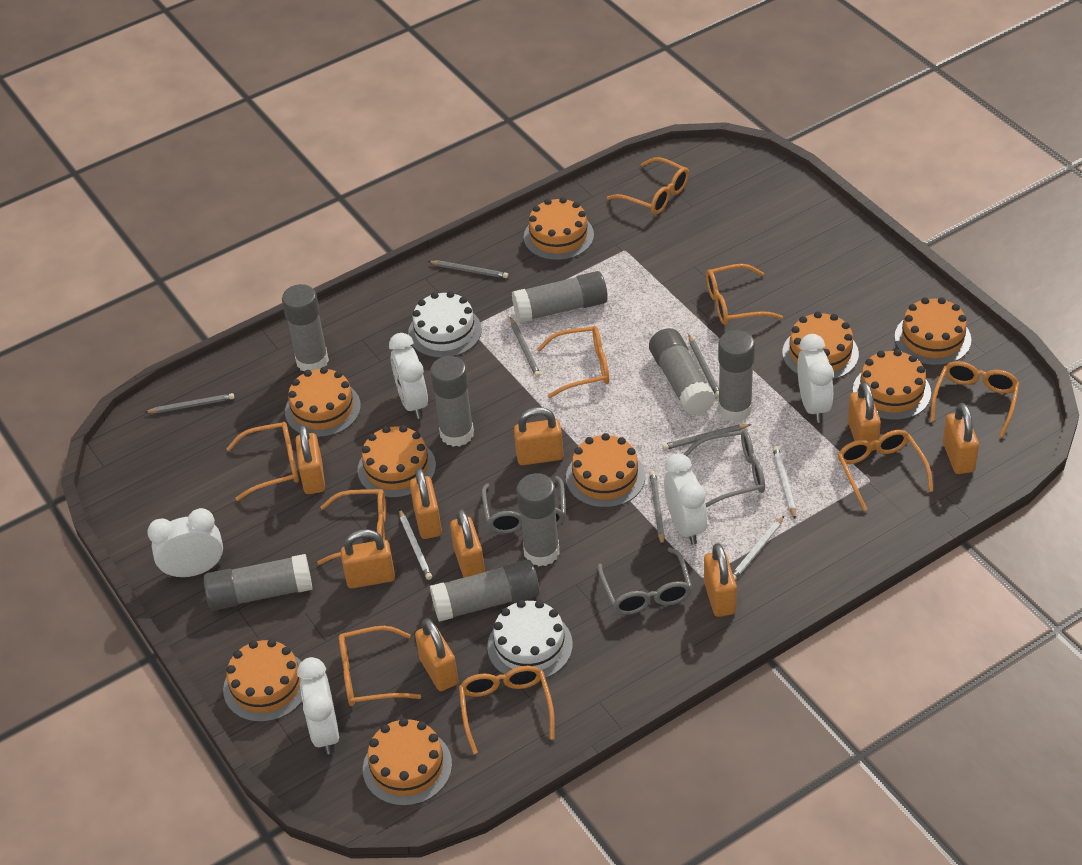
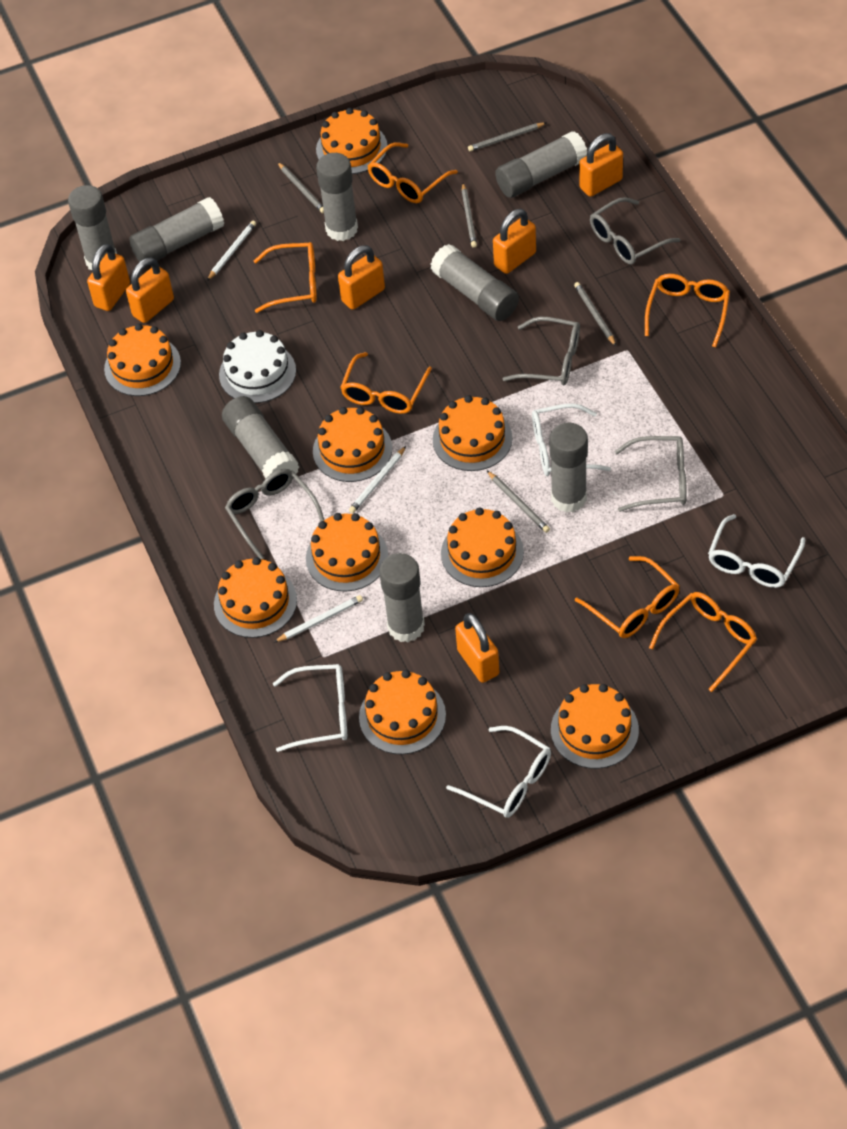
grey glasses: [482,476,566,534] [598,548,692,615] [683,430,765,508] = 3 -> [225,469,324,559] [502,317,580,385] [590,197,681,264] [614,436,687,512] = 4
grey pencil: [145,393,234,413] [428,261,508,278] [510,317,541,377] [650,471,665,546] [663,424,752,450] [689,335,719,398] = 6 -> [278,162,324,213] [462,183,477,248] [468,122,547,151] [487,471,550,533] [574,282,616,346] = 5
orange glasses: [226,422,299,501] [317,489,386,565] [339,626,421,706] [459,666,555,754] [537,326,609,398] [607,157,689,214] [706,264,783,325] [837,430,933,511] [930,361,1020,438] = 9 -> [254,242,317,313] [340,352,432,414] [367,142,458,203] [575,556,679,638] [645,274,730,347] [649,592,757,692] = 6
orange padlock: [296,424,325,494] [341,529,395,588] [410,468,442,539] [415,618,459,691] [450,509,485,578] [514,407,563,465] [704,543,737,617] [848,381,881,451] [943,403,979,474] = 9 -> [87,244,130,311] [126,257,174,323] [338,245,385,310] [455,613,499,683] [493,209,536,274] [579,133,623,197] = 6
white cake: [408,291,482,358] [487,600,573,678] = 2 -> [219,330,296,403] = 1
white clock: [148,508,223,578] [297,657,339,755] [389,333,428,419] [664,453,707,545] [797,334,834,423] = 5 -> none = 0
white glasses: none = 0 -> [273,664,347,752] [446,726,551,818] [532,404,611,476] [708,514,805,588] = 4

